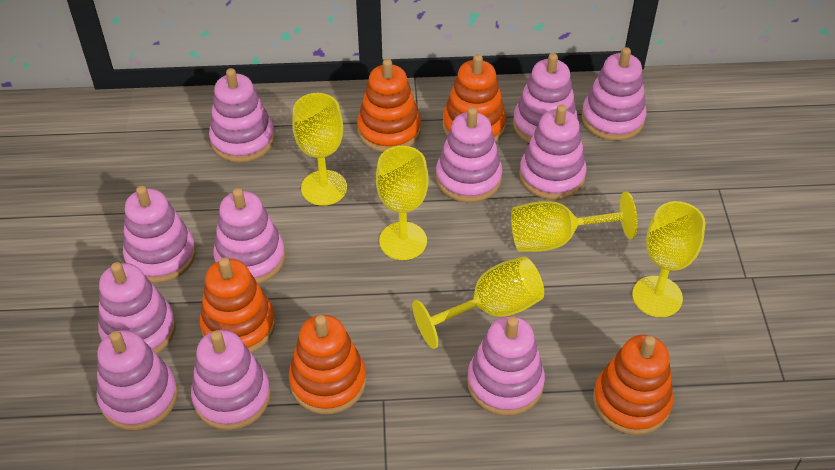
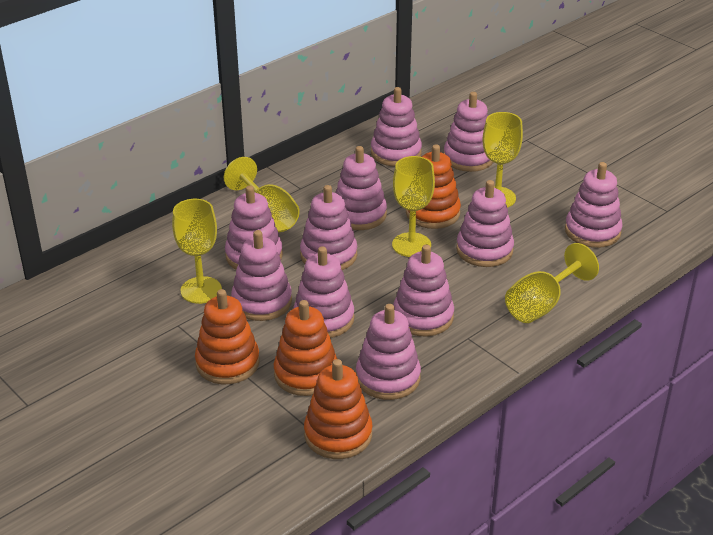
orange stacking toy: [200,257,275,353] [289,315,366,414] [357,59,421,152] [443,54,506,142] [593,335,673,435] = 5 -> [195,289,260,384] [274,300,337,396] [304,359,372,459] [406,145,461,229] = 4

